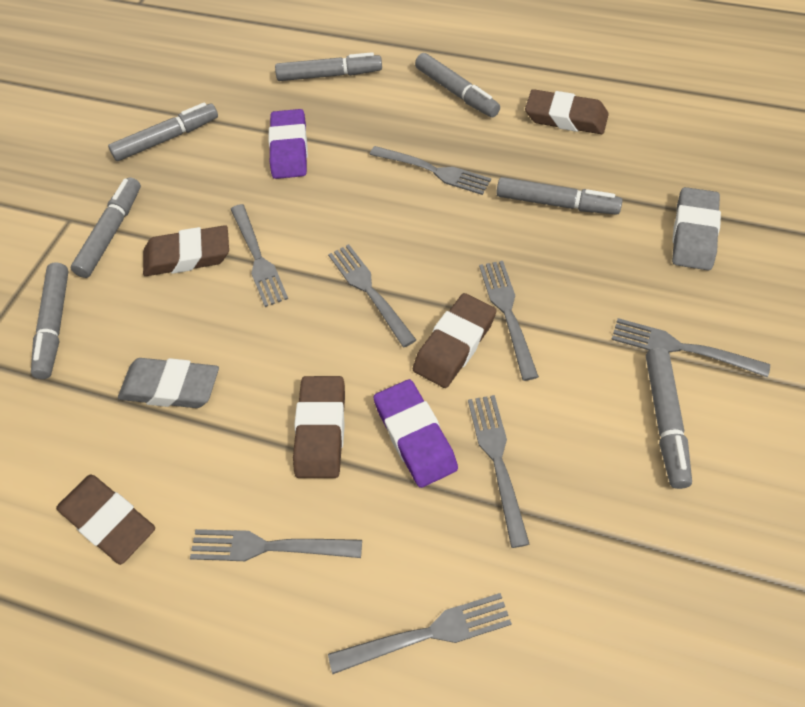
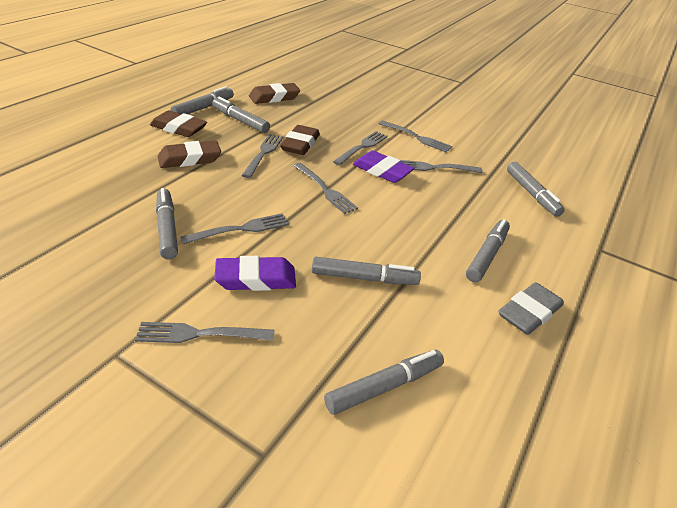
brown eraser: [56,475,155,565] [143,225,229,276] [293,376,345,478] [413,293,496,388] [525,89,609,134] = 5 -> [150,110,207,137] [157,141,221,168] [249,83,300,104] [280,125,320,155] = 4
grey eraser: [118,358,219,408] [672,187,721,270] = 2 -> [498,282,564,335] = 1
grey fork: [190,529,362,561] [231,204,288,307] [328,244,416,347] [328,593,512,674] [369,146,491,195] [468,395,529,548] [479,261,539,381] [611,318,770,378] = 8 -> [135,322,275,343] [180,213,289,244] [241,134,283,178] [293,163,358,214] [333,131,388,165] [379,120,452,152] [400,160,483,173] = 7

